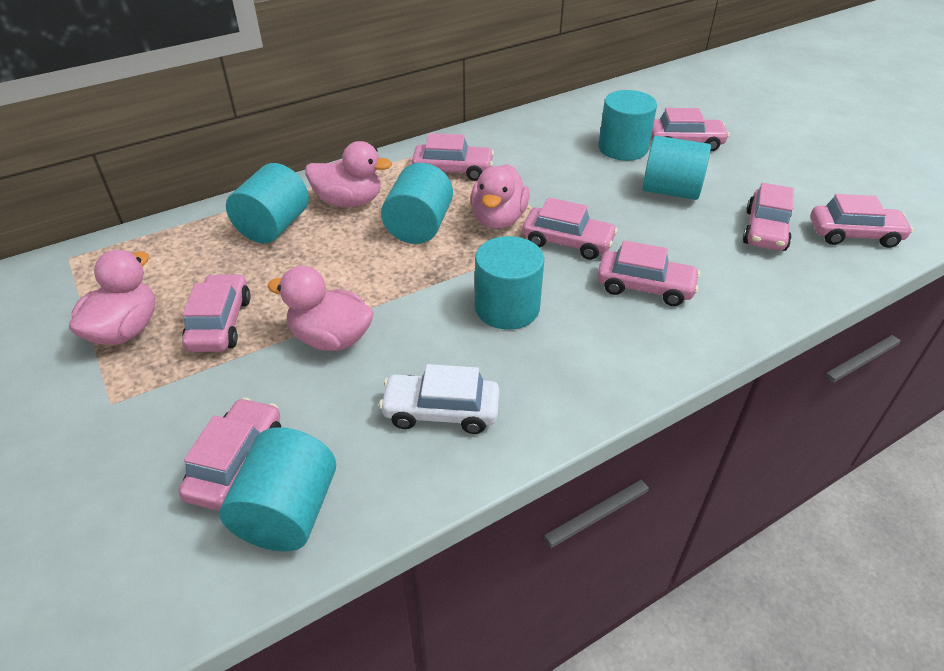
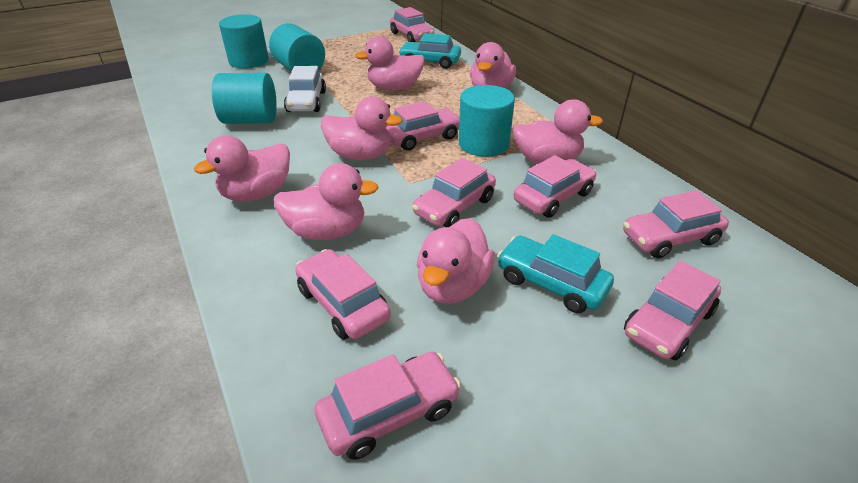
pink duck: [69,250,155,345] [267,266,374,351] [305,141,392,207] [470,164,530,229] = 4 -> [194,135,290,202] [273,163,379,240] [321,97,403,160] [355,36,425,91] [417,218,495,304] [470,42,516,89] [513,99,603,164] = 7
turquoise car: none = 0 -> [398,33,461,69] [497,234,614,313] = 2
turquoise cylinder: [219,427,336,551] [226,163,309,244] [381,163,453,244] [475,236,544,330] [598,90,657,161] [642,136,711,200] = 6 -> [212,73,277,124] [219,14,269,69] [269,23,325,71] [459,85,515,157] = 4

